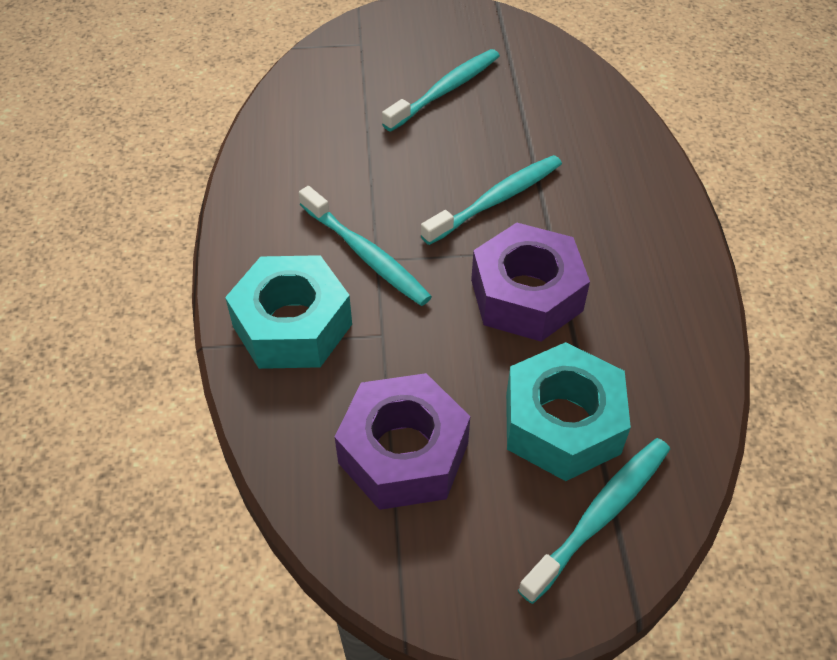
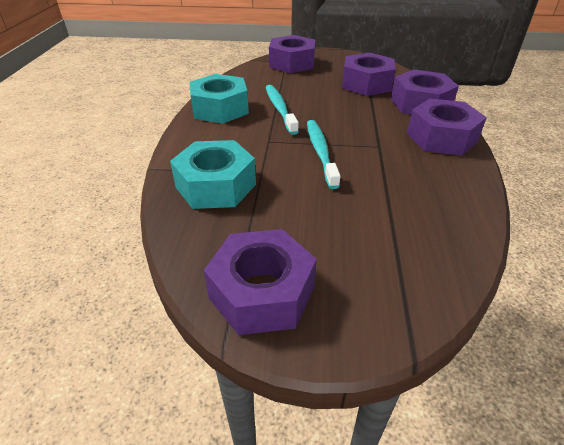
purple nut: [335,373,470,510] [471,223,590,342] = 2 -> [204,229,317,335] [269,35,315,73] [342,53,396,96] [391,70,459,114] [407,99,487,156] = 5
turquoise toothbrush: [299,186,432,306] [382,49,500,132] [421,155,562,245] [518,438,670,604] = 4 -> [266,85,299,135] [307,120,340,189] = 2

